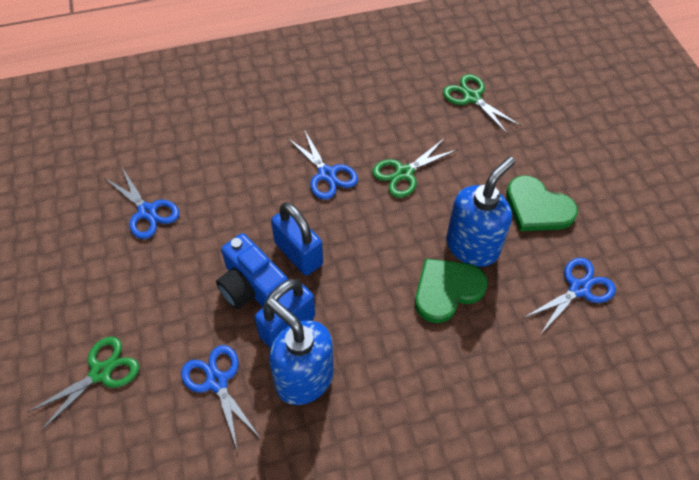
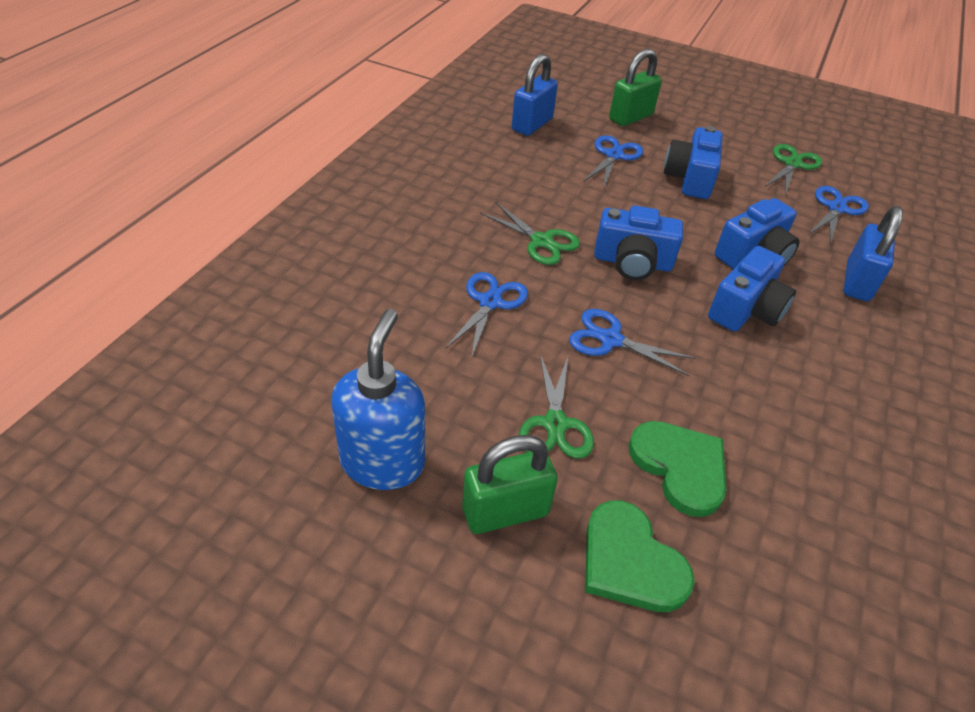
blue camera: [216,233,288,309] = 1 -> [594,206,683,280] [664,126,723,199] [708,246,796,332] [715,198,800,269] = 4
blue soap dispenser: [267,298,334,405] [446,157,515,267] = 2 -> [331,309,425,490] = 1
green padlock: none = 0 -> [462,435,558,534] [609,49,662,126] = 2

